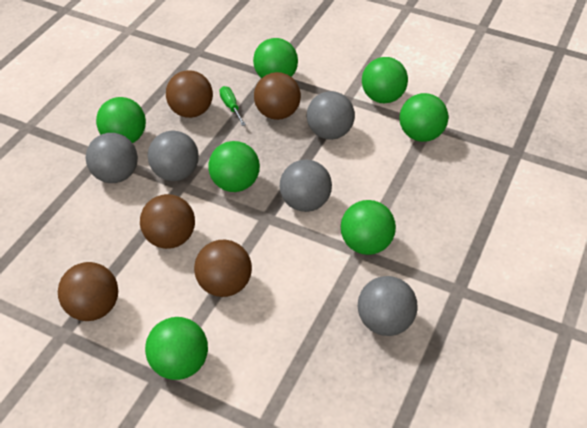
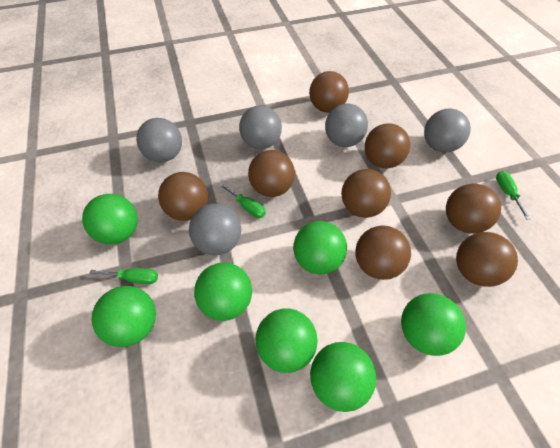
brown ball: [58,262,118,321] [140,194,195,249] [166,70,213,118] [194,240,252,297] [254,72,301,120] = 5 -> [158,172,208,221] [248,150,295,197] [309,71,349,113] [341,169,391,218] [356,226,411,280] [365,123,410,168] [446,184,501,233] [456,232,518,287] = 8
green screwdriver: [219,86,246,126] = 1 -> [89,268,158,284] [219,183,266,218] [496,171,530,220] = 3

